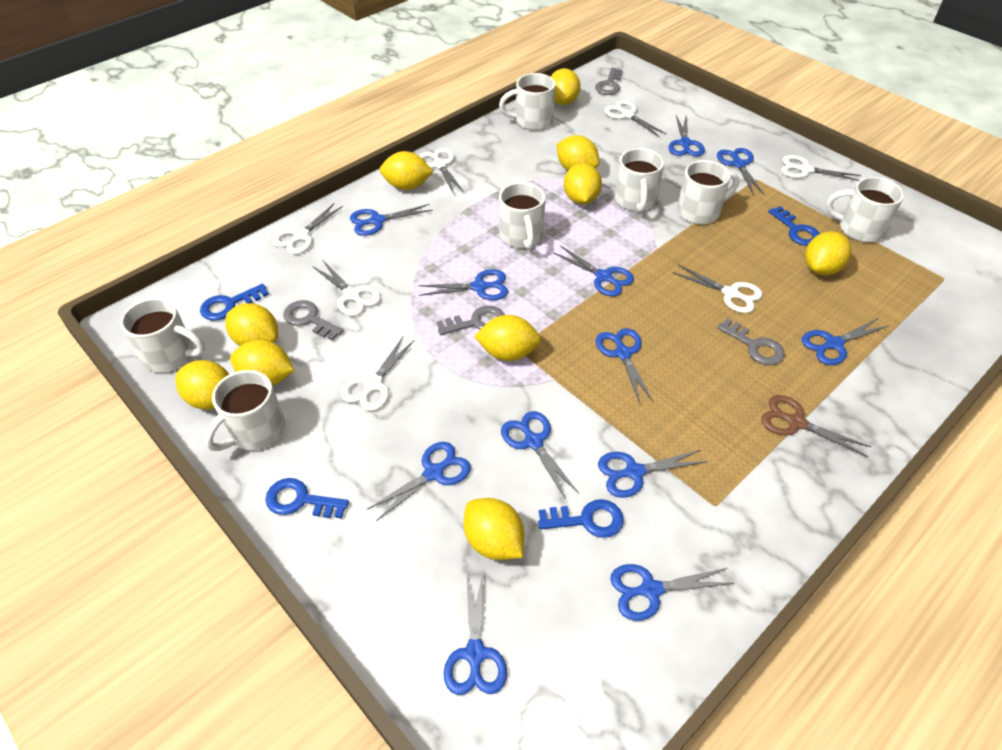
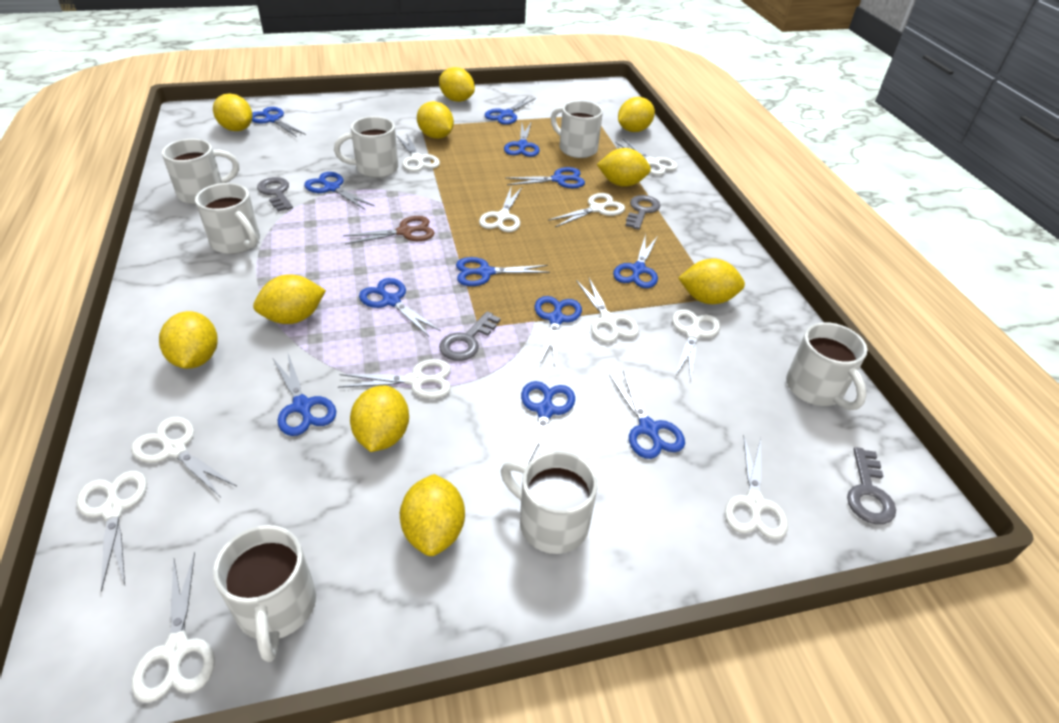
blue key: [200,284,269,321] [265,478,349,518] [538,499,624,538] [768,206,820,246] = 4 -> none = 0
white scissors: [273,203,343,254] [312,261,381,316] [341,337,415,411] [419,148,464,194] [604,100,666,137] [672,264,762,313] [781,155,861,181] = 7 -> [76,471,147,592] [131,417,236,496] [132,552,215,703] [338,359,451,399] [396,133,440,172] [479,187,522,232] [548,193,625,227] [576,278,639,343] [615,139,678,175] [672,309,720,382] [725,437,788,540] = 11

